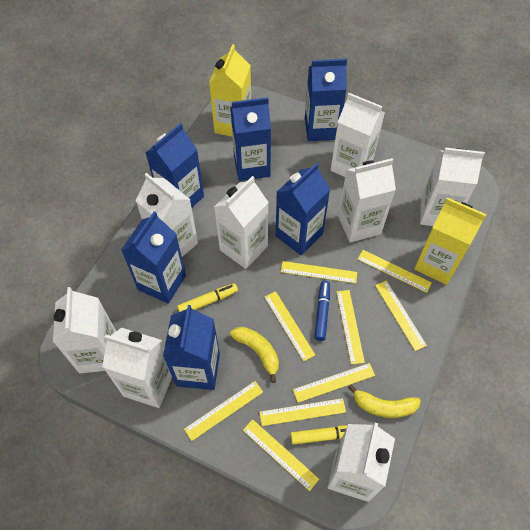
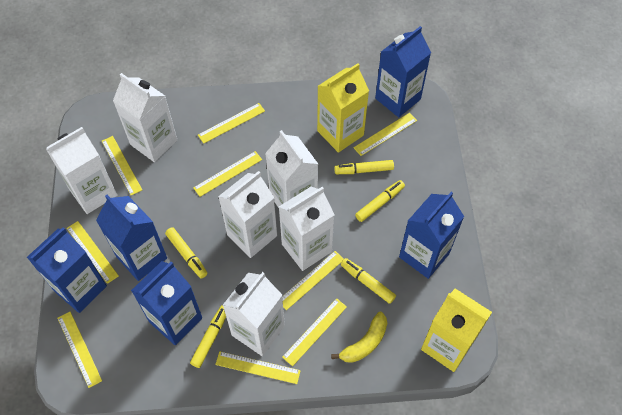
blue carton: [121,211,186,304] [146,123,204,208] [163,305,220,390] [230,97,271,181] [276,163,331,255] [305,59,347,141] = 6 -> [27,227,107,313] [96,195,167,281] [131,261,202,345] [375,26,431,117] [399,192,464,279] = 5
blue marker: [315,281,330,341] = 1 -> none = 0
white carton: [53,287,116,373] [102,328,172,408] [136,173,198,257] [214,176,269,269] [327,423,395,502] [331,93,385,177] [338,158,396,243] [420,147,485,226] = 8 -> [46,127,117,214] [113,73,177,162] [218,171,277,258] [223,272,285,356] [265,130,318,208] [279,187,334,271] = 6
yellow banana: [230,327,279,383] [348,384,421,418] = 2 -> [331,312,387,363] = 1
yellow marker: [177,283,238,312] [291,425,348,445] = 2 -> [165,227,208,278] [190,305,226,368] [334,160,394,174] [341,258,396,304] [355,180,405,222] = 5

